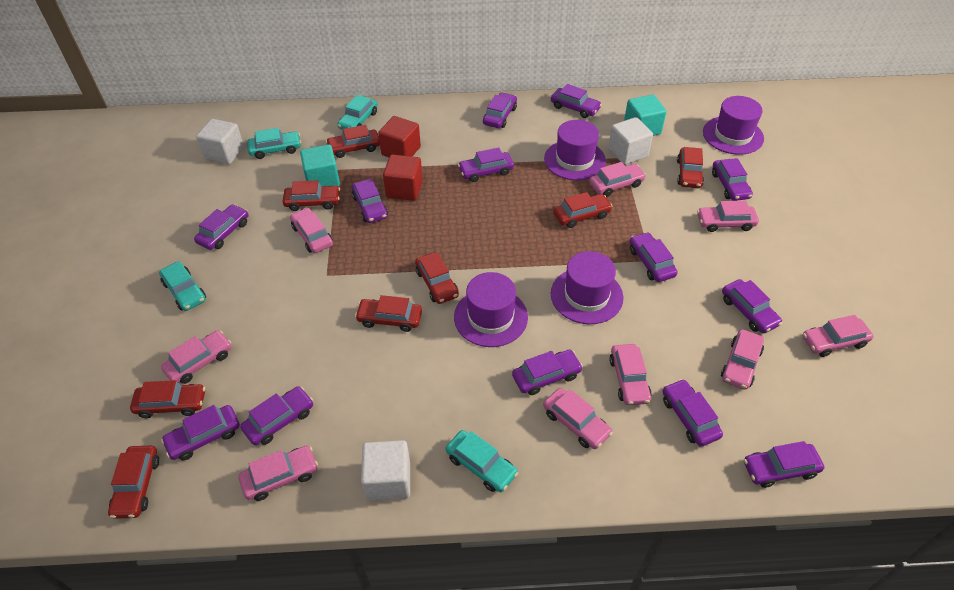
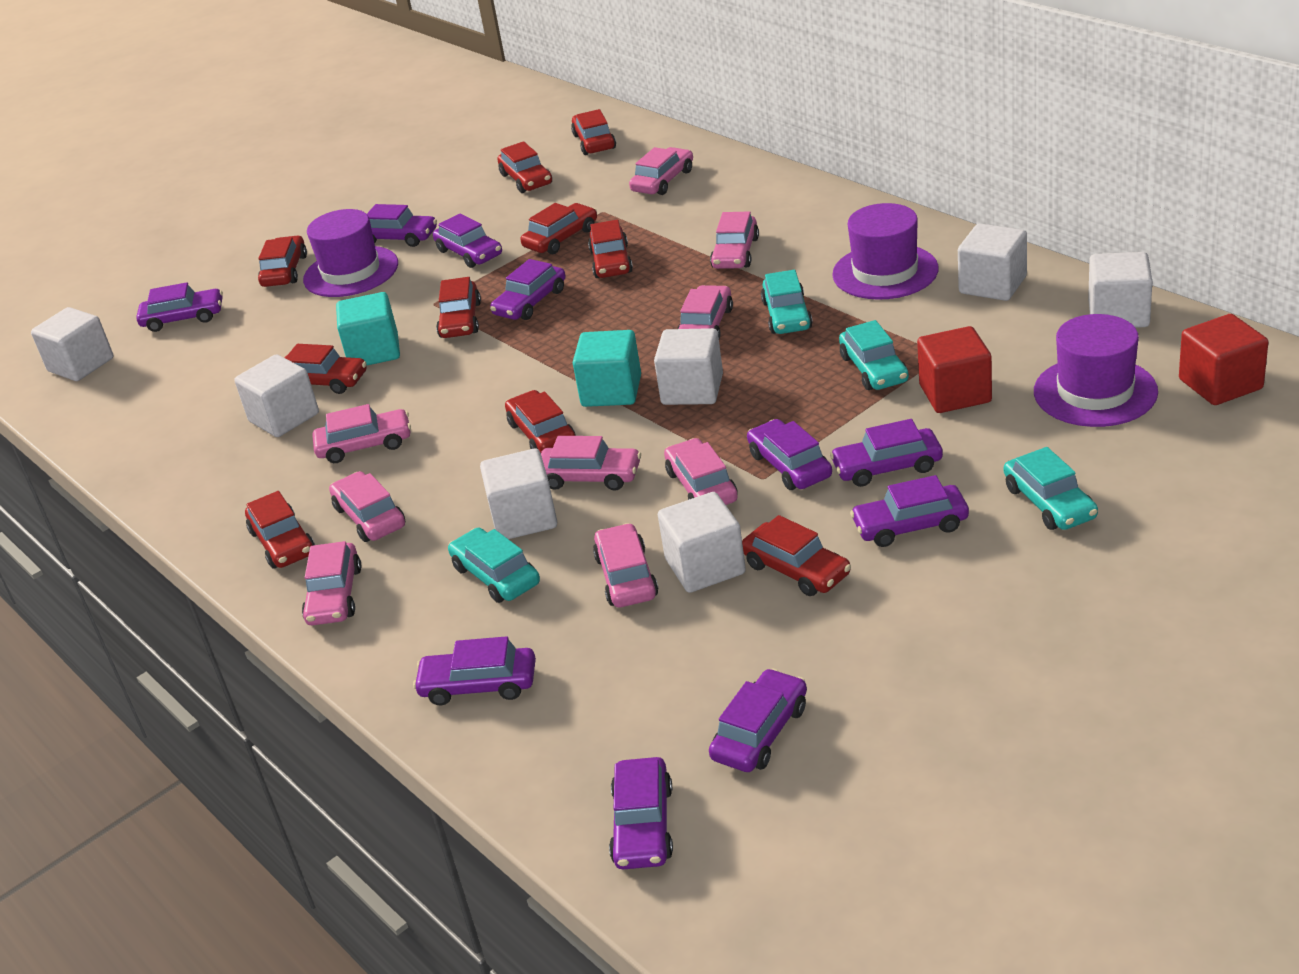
purple car: [161,405,240,460] [194,204,249,250] [240,386,313,445] [352,179,388,223] [458,148,514,182] [483,93,517,128] [512,350,583,395] [551,84,602,118] [629,232,678,282] [662,379,723,447] [712,158,753,201] [722,279,782,333] [744,441,824,488] = 13 -> [136,282,223,332] [367,204,437,247] [413,636,536,705] [433,213,502,268] [490,259,565,320] [609,757,673,869] [709,668,807,772] [747,419,832,490] [830,419,943,487] [850,475,969,547] = 10
purple hat: [454,272,528,347] [544,120,606,180] [551,251,624,324] [703,96,764,155] = 4 -> [303,209,398,297] [832,203,939,300] [1034,314,1158,427] = 3
red car: [108,446,159,519] [130,380,205,418] [283,180,340,211] [326,125,380,158] [355,295,422,332] [415,253,459,304] [553,192,613,228] [677,147,704,188] = 8 -> [245,491,315,568] [258,236,307,287] [284,344,367,394] [436,277,481,338] [497,141,552,193] [505,390,575,453] [520,203,597,254] [571,109,616,155] [588,220,633,278] [742,515,851,596] = 10
white cube: [196,119,244,164] [361,440,410,501] [608,117,653,165] = 3 -> [31,307,113,381] [234,354,319,437] [480,449,557,539] [654,328,723,405] [658,492,746,593] [958,224,1027,301] [1088,252,1152,328] = 7

